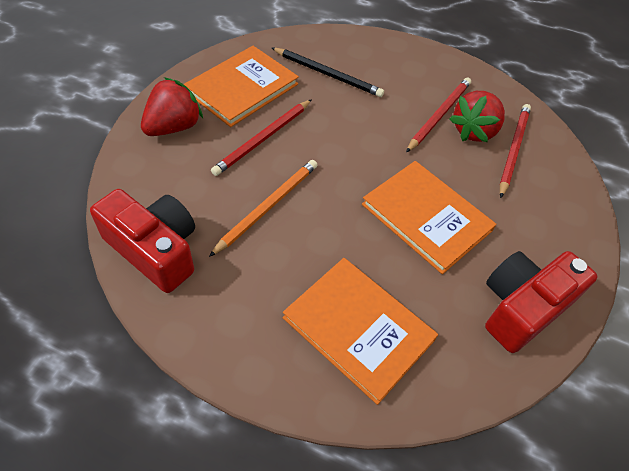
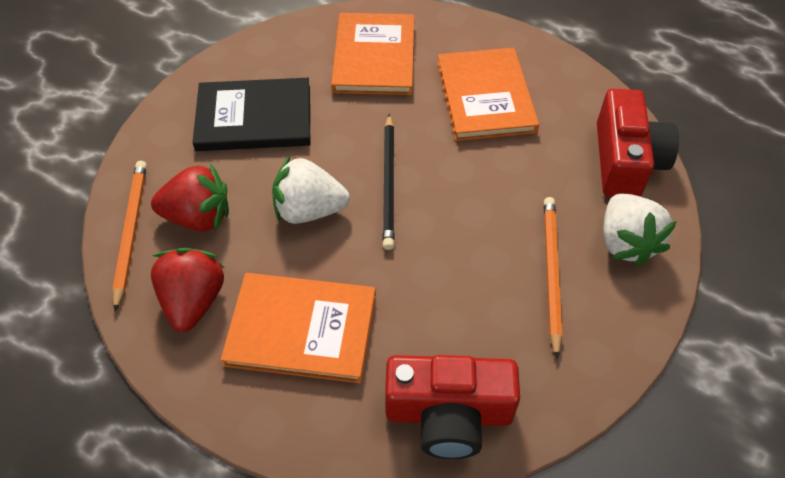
black book: none = 0 -> [192,78,310,151] = 1
orange pencil: [209,160,317,257] = 1 -> [112,161,147,312] [544,197,562,359] = 2
red pencil: [211,99,312,176] [406,77,471,152] [500,104,531,198] = 3 -> none = 0
white strawberry: none = 0 -> [272,156,350,224] [604,194,677,266] = 2

